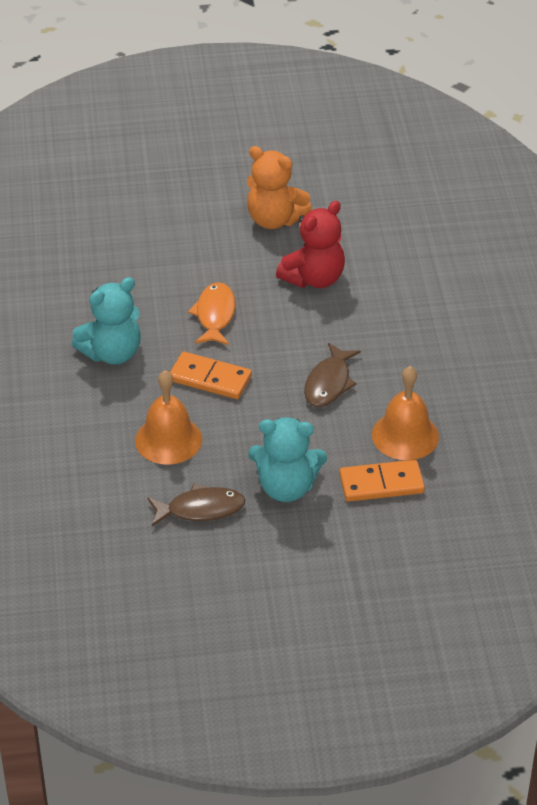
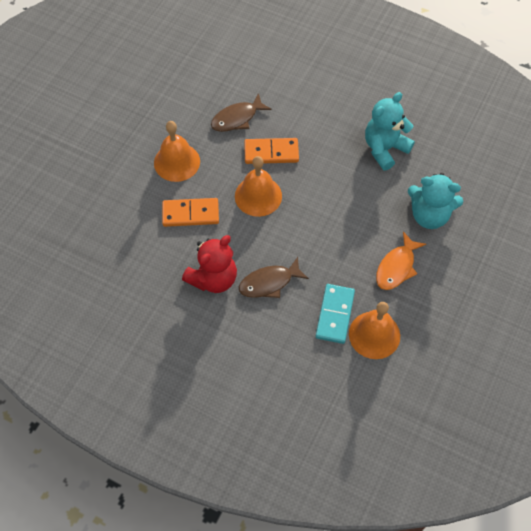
orange bell: [135,370,202,465] [372,366,439,460] = 2 -> [154,121,200,182] [235,156,282,217] [349,302,400,359] = 3
orange teddy bear: [247,146,312,229] = 1 -> none = 0
turquoise domino: none = 0 -> [316,284,355,344] = 1

